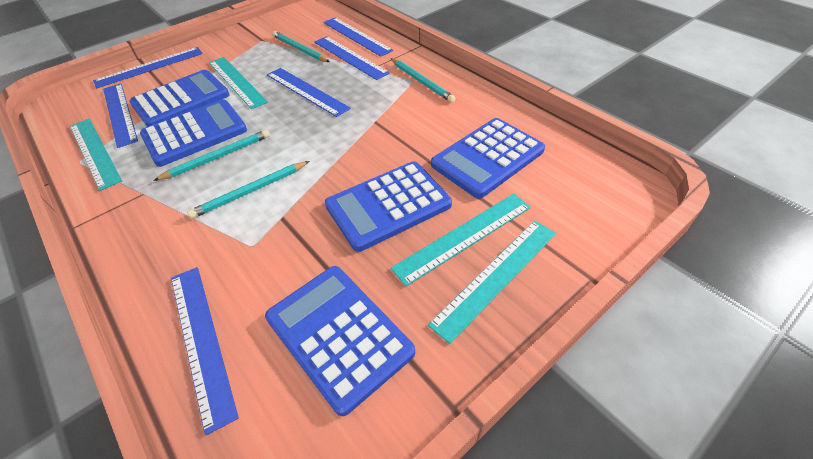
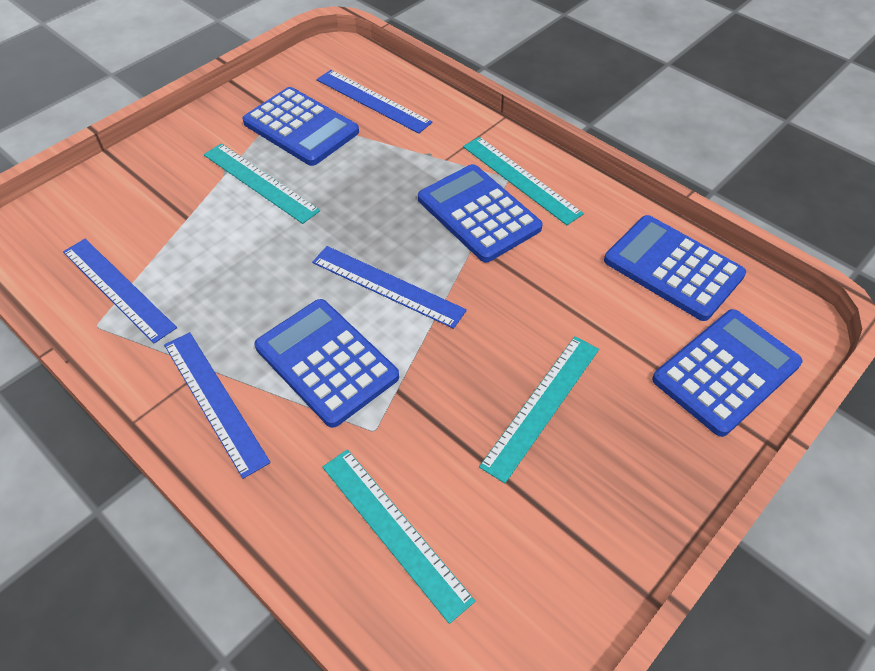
blue ruler: [93,47,203,88] [103,83,138,148] [171,267,239,435] [267,68,351,117] [314,36,390,80] [323,17,393,57] = 6 -> [63,239,177,343] [164,332,271,479] [312,246,467,329] [317,70,433,134] = 4
turquoise pencil: [153,129,270,181] [187,161,310,219] [272,31,330,62] [391,58,456,103] = 4 -> none = 0

